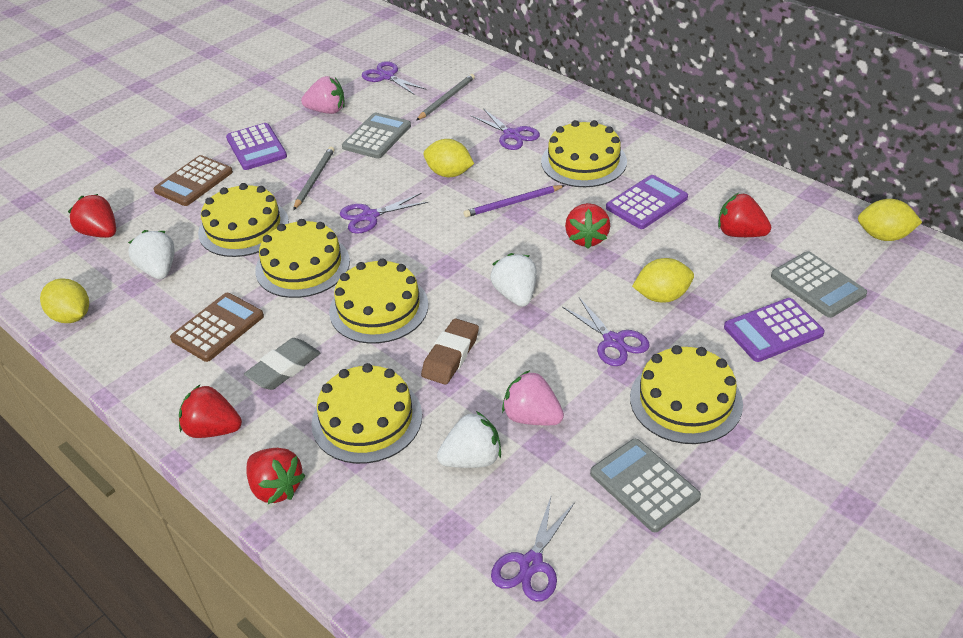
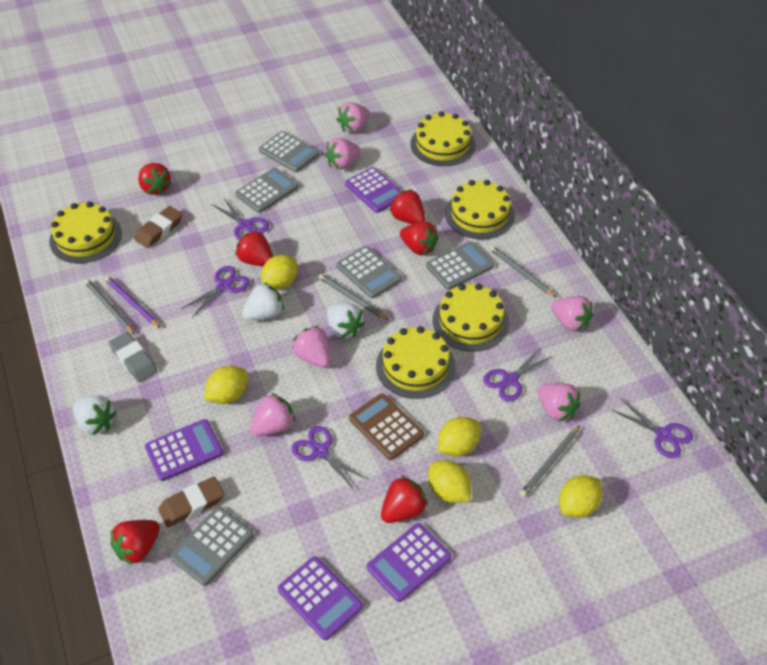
brown calculator: [153,155,233,206] [170,293,264,362] = 2 -> [349,393,424,460] = 1
brown eraser: [421,319,479,385] = 1 -> [135,206,183,248] [158,476,224,528] = 2
grey calculator: [342,113,411,159] [590,439,701,532] [771,251,867,318] = 3 -> [170,507,254,586] [235,168,299,213] [259,131,319,172] [336,246,402,299] [426,241,494,290] = 5
grey pencil: [293,147,334,210] [416,74,475,121] = 2 -> [85,279,135,335] [318,274,389,320] [490,246,557,298] [520,426,580,497] = 4
pink strawberry: [301,76,345,114] [502,370,564,425] = 2 -> [250,393,295,436] [292,326,330,368] [325,138,360,170] [336,102,370,133] [537,383,581,422] [551,296,593,332] = 6
purple calculator: [226,123,287,170] [606,175,688,229] [724,298,824,362] = 3 -> [145,419,223,481] [278,556,363,640] [345,167,402,213] [367,523,451,602] = 4
red strawberry: [68,194,116,238] [179,385,242,438] [246,448,305,504] [565,203,610,249] [718,193,771,237] = 5 -> [110,520,160,565] [138,163,171,195] [235,230,273,266] [381,476,428,523] [389,189,425,224] [400,221,439,256] = 6
yellow cake: [198,183,289,257] [255,219,350,298] [311,363,422,464] [329,258,429,344] [541,120,627,187] [630,345,743,444] = 6 -> [49,202,122,263] [376,326,455,399] [410,111,476,166] [433,284,509,352] [445,180,515,239] = 5
yellow lemon: [40,278,89,323] [423,139,474,177] [632,258,694,303] [858,199,922,241] = 4 -> [204,366,248,404] [261,255,298,290] [428,460,471,503] [438,417,480,457] [559,475,602,518] = 5

